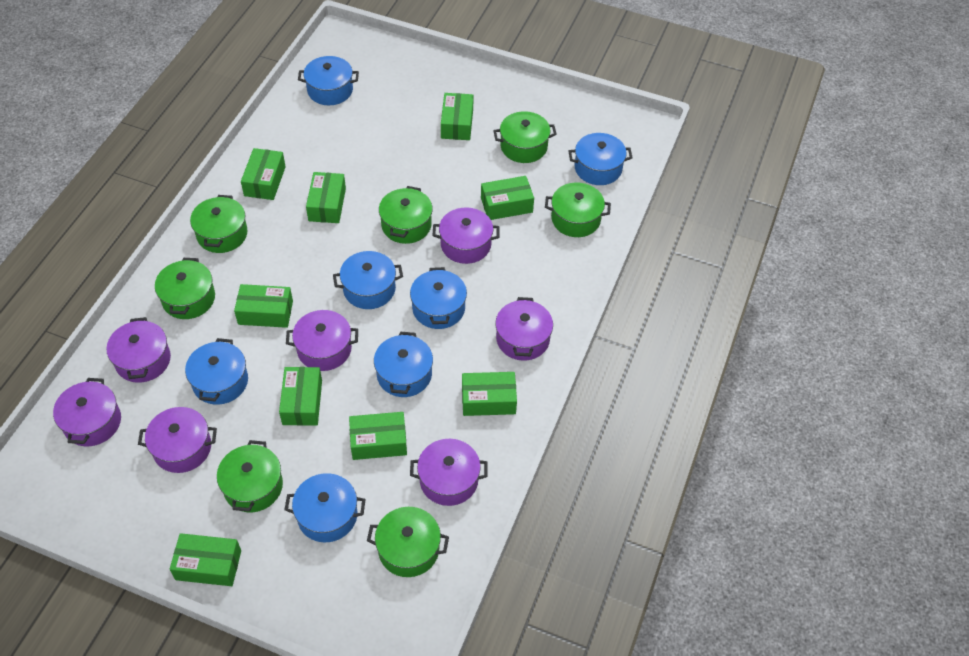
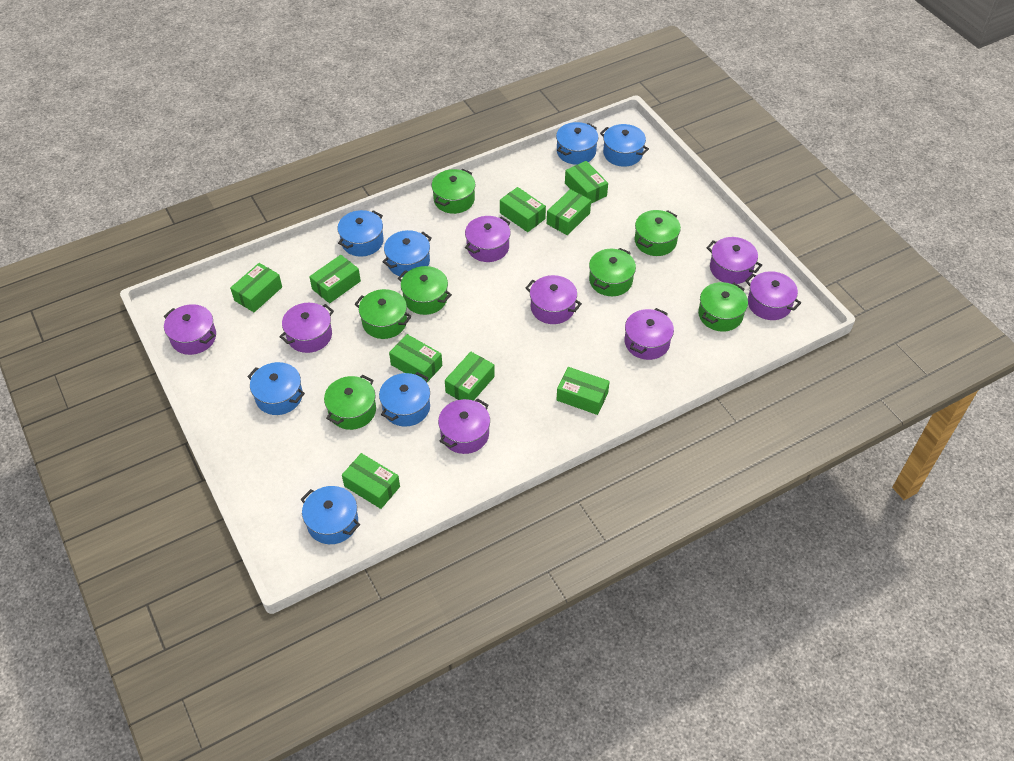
purple pot: [53,378,121,446] [107,317,171,383] [138,407,217,473] [286,310,358,371] [410,439,488,506] [433,207,500,264] [495,297,553,361] = 7 -> [164,304,216,355] [279,303,334,353] [438,398,490,454] [465,216,511,262] [526,275,582,324] [624,308,674,360] [707,237,762,284] [745,271,801,320] = 8

